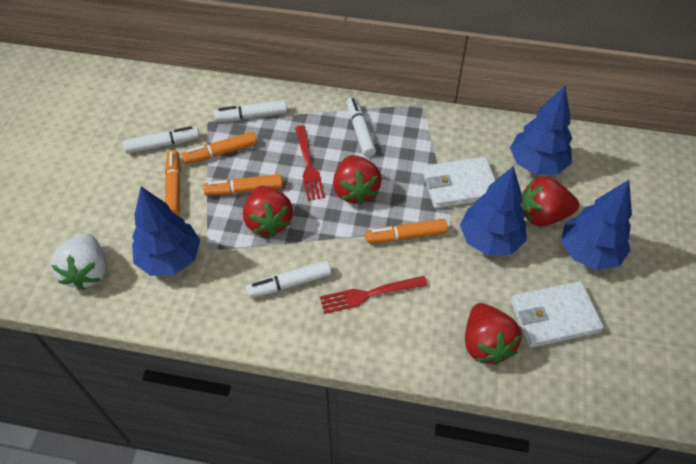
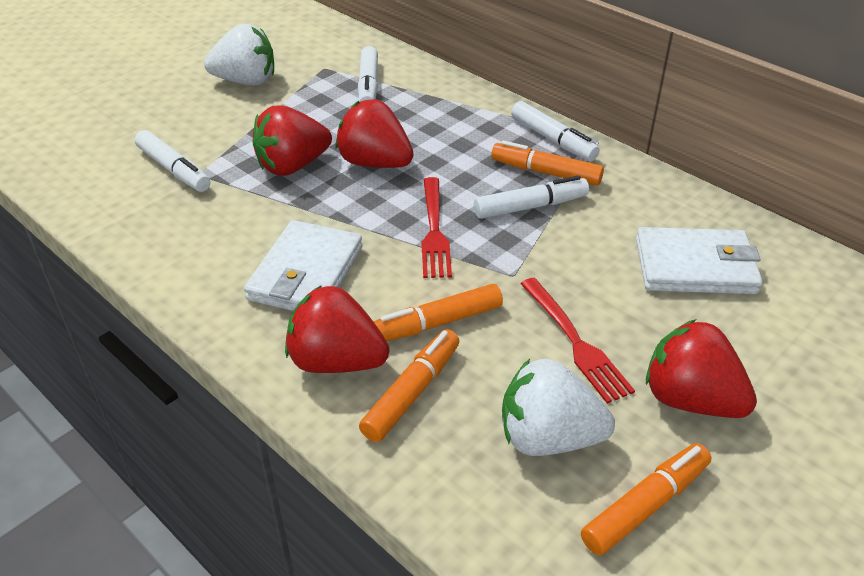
blue tree: [132,187,201,276] [460,166,527,256] [510,86,572,175] [561,180,632,270] = 4 -> none = 0
white strawberry: [50,233,107,290] = 1 -> [204,24,274,85] [502,359,615,456] = 2

